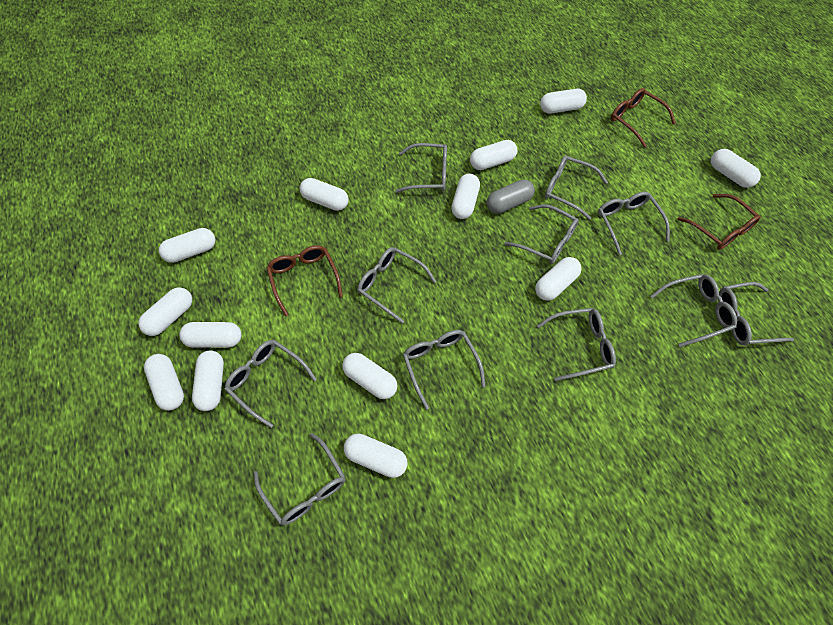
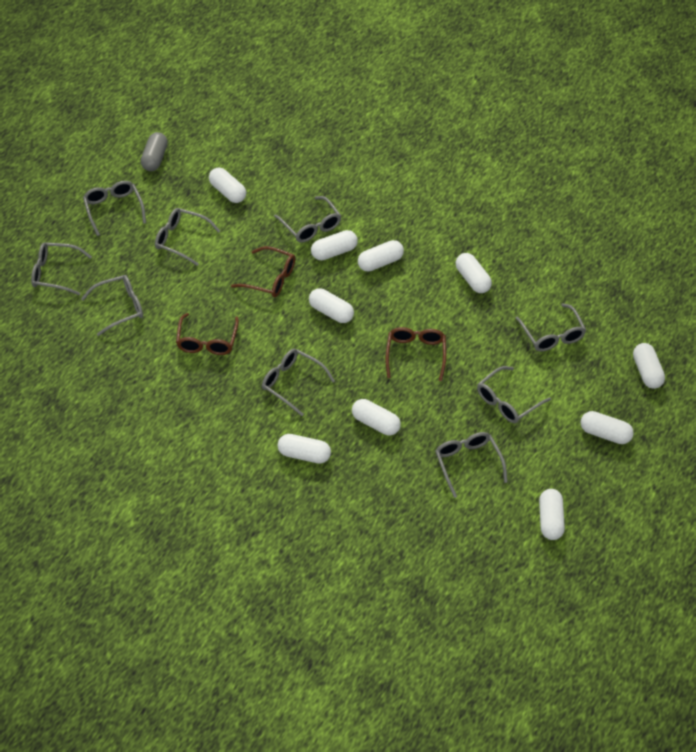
grey glasses: [224,340,317,428] [254,433,345,526] [357,247,436,323] [395,143,447,193] [403,330,486,410] [504,204,579,264] [537,308,616,381] [545,156,608,220] [598,192,670,255] [650,274,737,347] [718,282,794,346] = 11 -> [31,242,92,295] [81,275,143,336] [83,181,146,236] [155,208,220,266] [262,349,335,416] [274,196,341,243] [435,432,508,498] [477,366,551,423] [516,303,586,351] = 9
white capsule: [138,288,192,336] [144,354,184,411] [159,228,215,263] [179,322,242,348] [192,350,224,411] [300,178,349,211] [342,353,397,399] [344,433,408,478] [451,174,480,219] [470,140,517,170] [535,257,582,301] [540,89,587,114] [711,149,761,188] = 13 -> [209,167,246,203] [277,434,331,464] [309,288,354,323] [311,230,358,260] [352,399,401,435] [358,240,404,271] [456,253,492,293] [539,489,565,540] [581,411,634,444] [633,343,665,389] = 10

